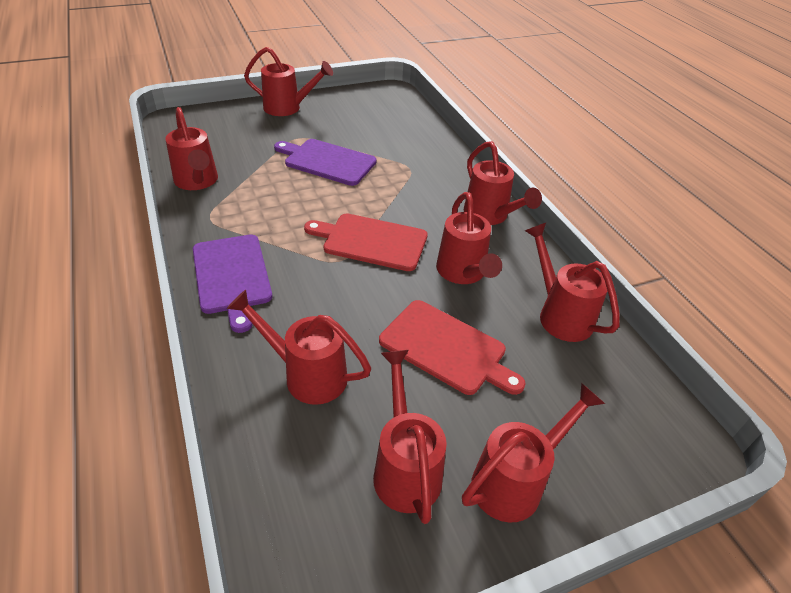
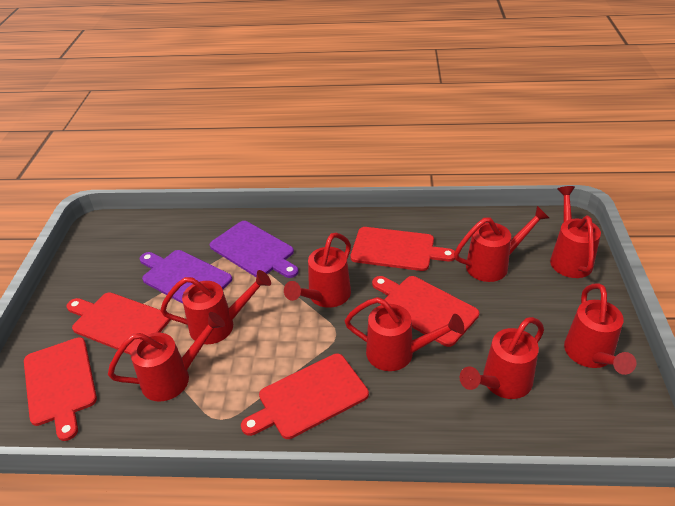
red cutting board: [304,213,428,271] [379,300,526,395] = 2 -> [24,337,97,441] [66,292,171,354] [241,354,369,439] [350,227,455,271] [372,276,479,347] = 5

